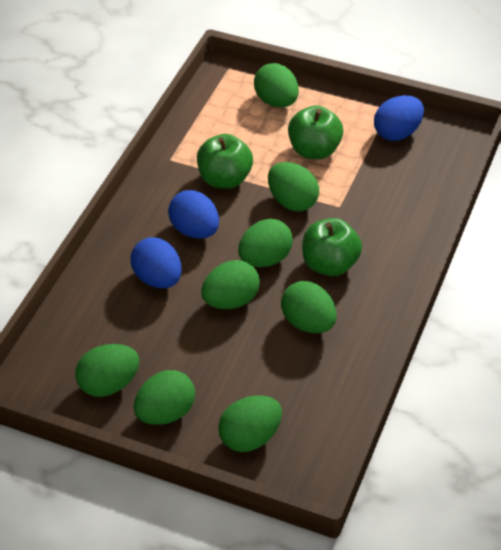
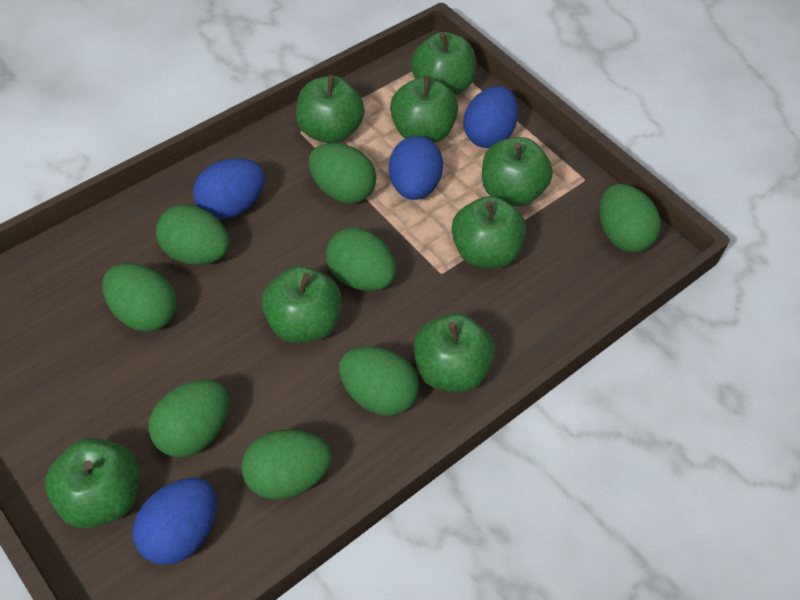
blue egg: [131,237,182,288] [168,190,219,239] [374,95,424,141] = 3 -> [133,478,217,565] [193,158,264,219] [389,136,443,200] [463,86,518,148] = 4
green apple: [197,134,253,189] [288,105,343,159] [302,218,362,276] = 3 -> [45,437,139,529] [262,266,341,343] [296,75,365,143] [390,76,458,143] [411,32,476,95] [414,313,495,392] [451,196,526,268] [482,137,553,206] = 8

